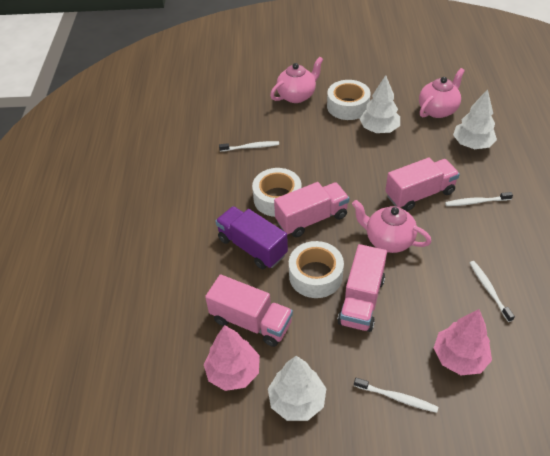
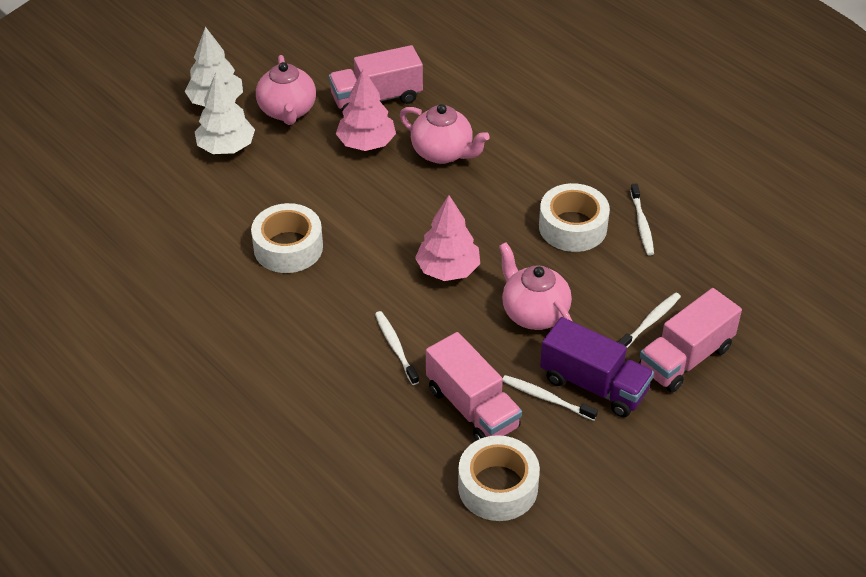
pink truck: [205,274,293,347] [274,182,349,238] [337,244,387,332] [385,158,460,211] = 4 -> [329,45,423,113] [426,332,522,441] [639,288,742,393] = 3
white tree: [268,356,326,421] [360,75,400,133] [453,89,497,149] = 3 -> [185,27,243,106] [195,73,255,154] = 2

